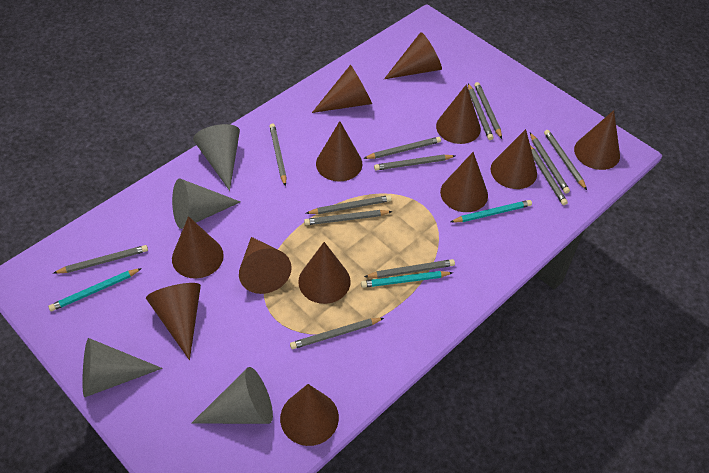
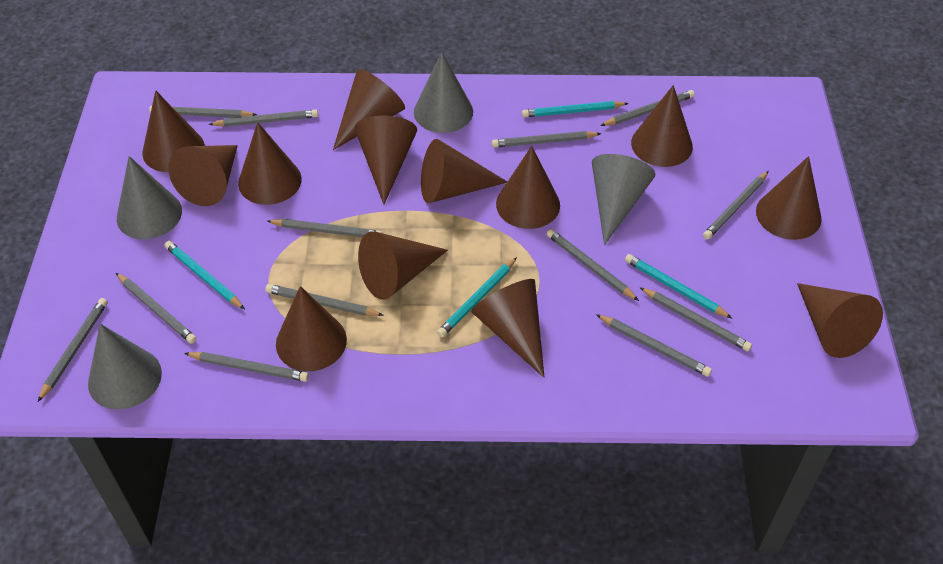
brown cone: [146,283,201,360] [172,216,224,278] [239,237,292,294] [280,384,339,446] [298,242,351,304] [312,65,372,113] [316,121,362,181] [384,32,442,79] [436,84,481,144] [440,152,488,212] [491,129,537,189] [574,110,620,170] = 12 -> [142,90,205,172] [168,145,238,206] [238,122,302,205] [276,286,347,371] [333,69,405,150] [354,116,417,205] [358,231,448,300] [421,139,507,203] [471,279,545,378] [496,146,560,229] [631,85,693,167] [756,156,822,240] [797,283,883,358] = 13
turquoise pencil: [48,268,142,311] [361,271,453,288] [450,200,532,222] = 3 -> [164,241,245,309] [437,257,517,338] [522,101,629,117] [625,254,732,318] = 4

